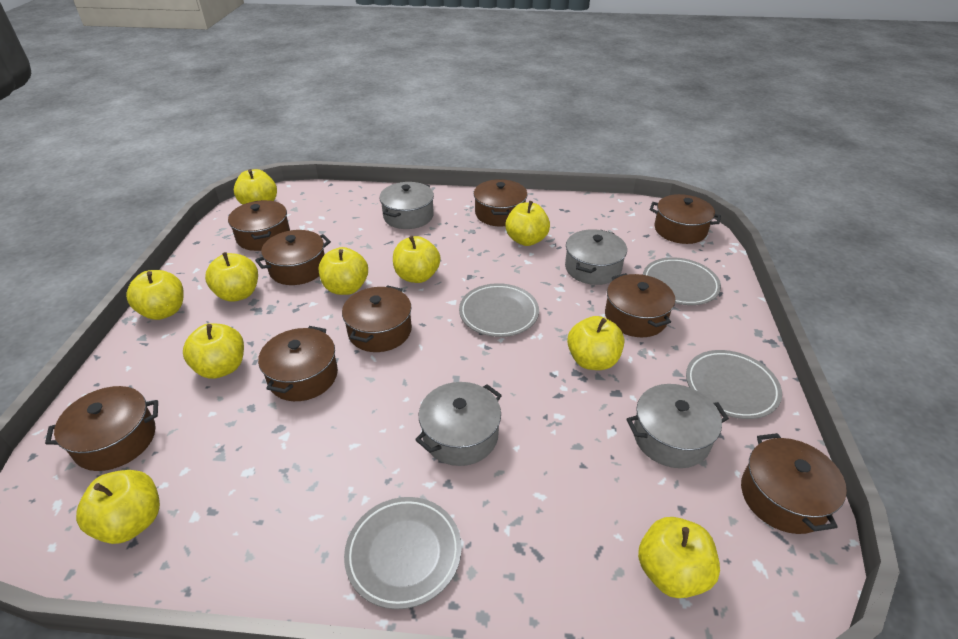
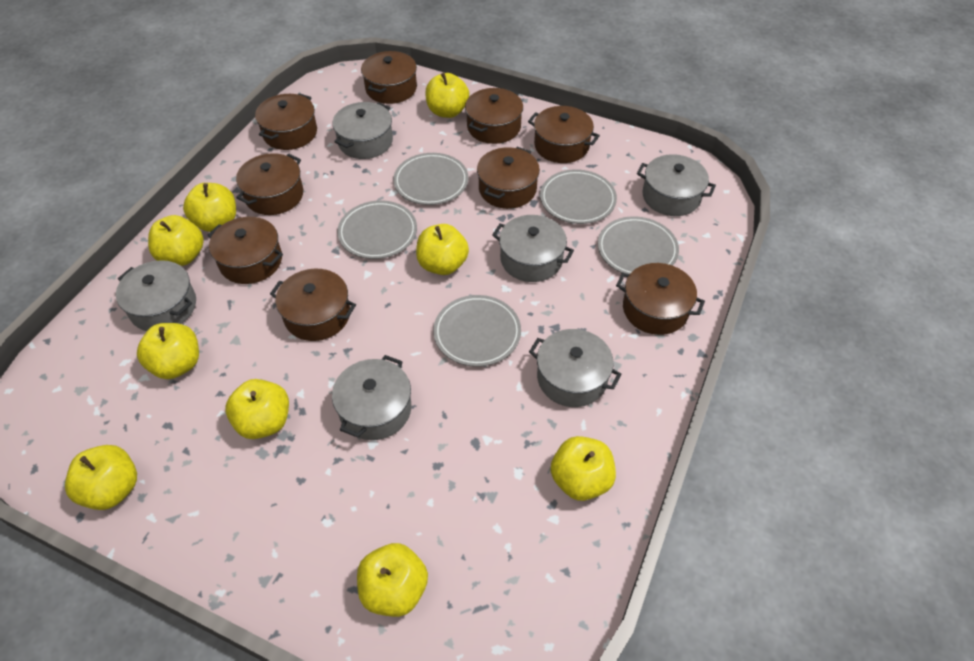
grey plate: [344,497,462,609] [459,283,539,337] [643,257,721,305] [686,350,782,419] = 4 -> [337,201,417,259] [393,153,468,205] [433,295,521,367] [540,169,617,224] [598,216,679,274] = 5
grey pot: [379,182,434,229] [415,382,502,466] [565,229,627,285] [626,384,729,468] = 4 -> [116,260,196,331] [332,355,411,440] [333,102,393,159] [492,215,574,282] [529,329,621,407] [637,154,716,216] = 6
yellow apple: [76,470,160,544] [126,270,184,320] [183,323,244,379] [205,252,258,302] [234,169,277,205] [319,247,368,295] [393,236,440,283] [505,201,550,246] [567,316,624,370] [638,517,720,598] = 10 -> [65,445,137,510] [137,323,199,379] [148,215,204,266] [183,183,236,232] [225,379,289,439] [357,543,428,617] [416,224,469,275] [425,73,469,118] [551,436,616,501] = 9

